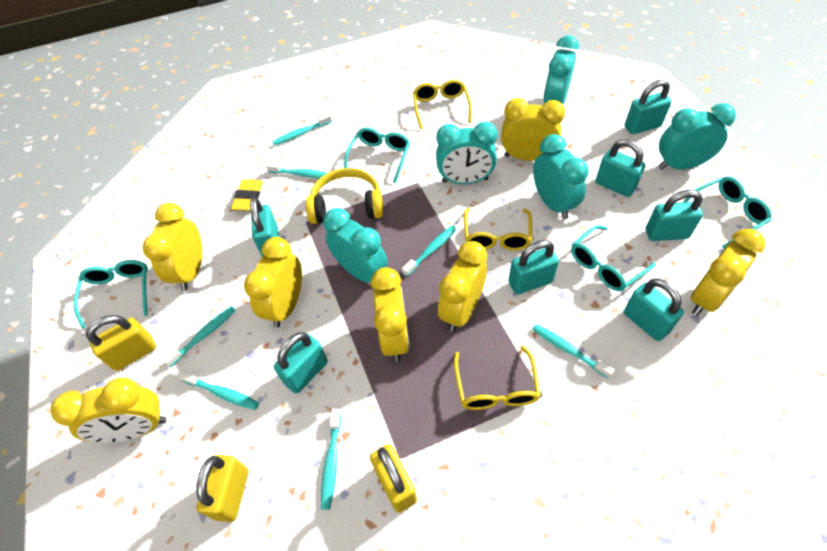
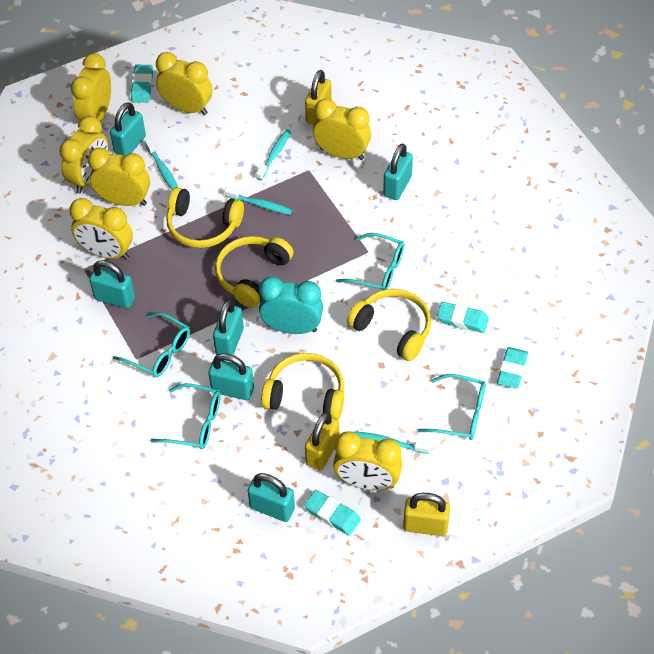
turquoise clock: [323,208,388,282] [436,121,498,184] [533,134,589,219] [543,35,579,105] [658,103,736,170] = 5 -> [259,277,323,334] = 1
turquoise eraser: none = 0 -> [131,65,153,103] [304,490,361,535] [437,302,489,333] [497,347,528,388] = 4
turquoise padlock: [250,197,279,257] [274,332,328,394] [508,240,559,294] [595,139,645,197] [624,278,684,341] [625,80,672,134] [646,190,703,241] = 7 -> [89,260,135,309] [110,102,146,156] [209,353,254,400] [213,300,244,355] [248,473,295,522] [383,143,413,200] = 6
turquoise toothbrush: [162,306,236,367] [178,371,259,410] [266,163,327,179] [272,113,332,145] [321,409,341,510] [402,225,457,277] [532,324,614,379] = 7 -> [145,139,178,190] [225,187,292,215] [256,129,291,180] [353,431,431,454] = 4
yellow eraser: [231,179,263,211] = 1 -> none = 0
yellow glasses: [413,80,472,129] [454,346,541,410] [464,208,532,251] = 3 -> none = 0
yellow headphones: [306,168,383,224] = 1 -> [166,187,244,248] [215,236,293,308] [261,353,344,420] [347,289,431,361] = 4

